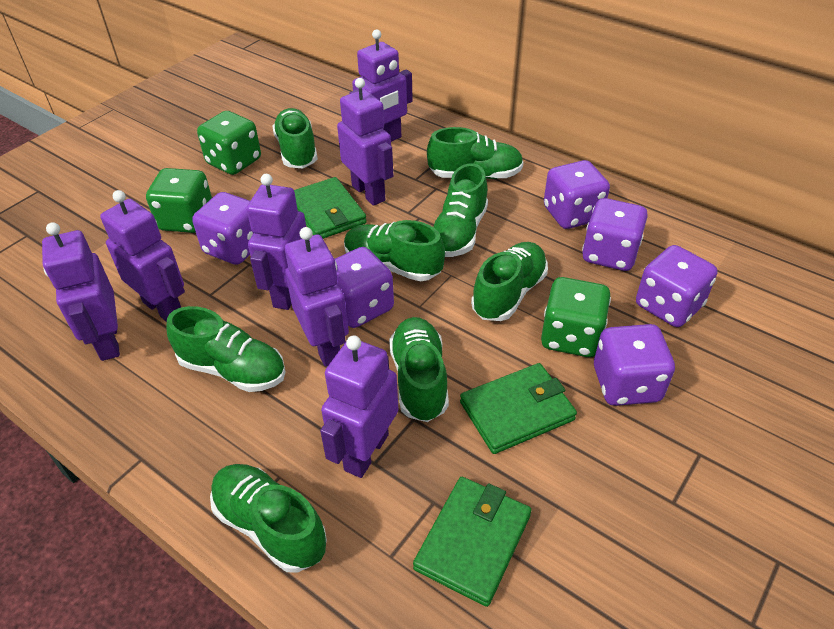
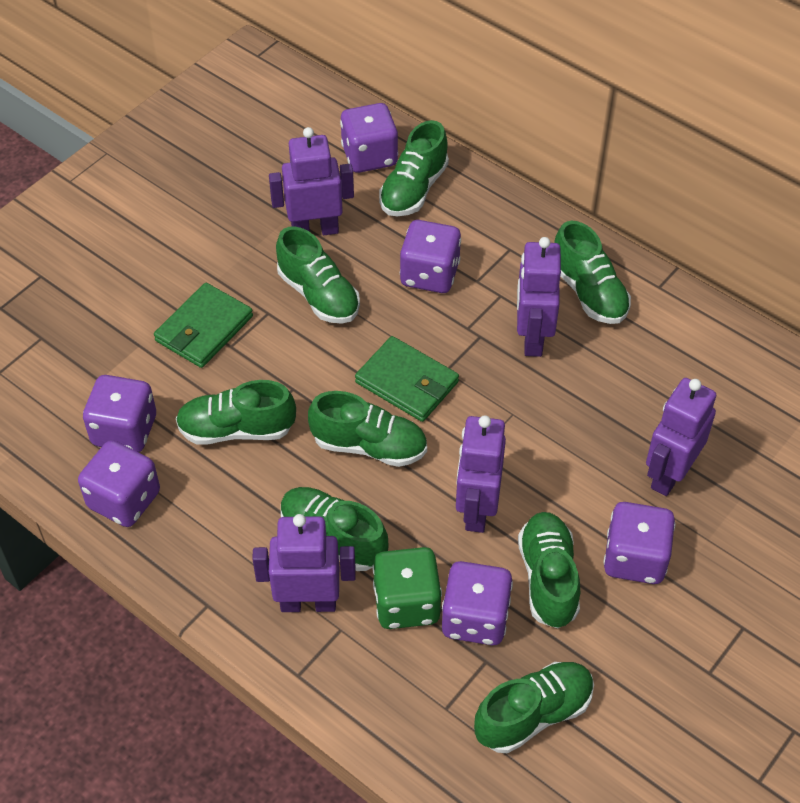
green dice: [146,168,212,233] [197,111,261,175] [541,277,611,357] = 3 -> [372,547,442,629] = 1
green wallet: [294,177,367,239] [413,477,531,607] [460,363,577,454] = 3 -> [154,283,253,368] [355,336,459,422] = 2
purple robot: [42,222,120,361] [100,190,185,322] [247,174,306,310] [285,227,349,367] [320,335,398,478] [337,78,393,206] [349,29,413,142] = 7 -> [252,514,356,612] [269,127,354,235] [456,415,506,533] [517,237,561,357] [646,378,716,496] = 5

